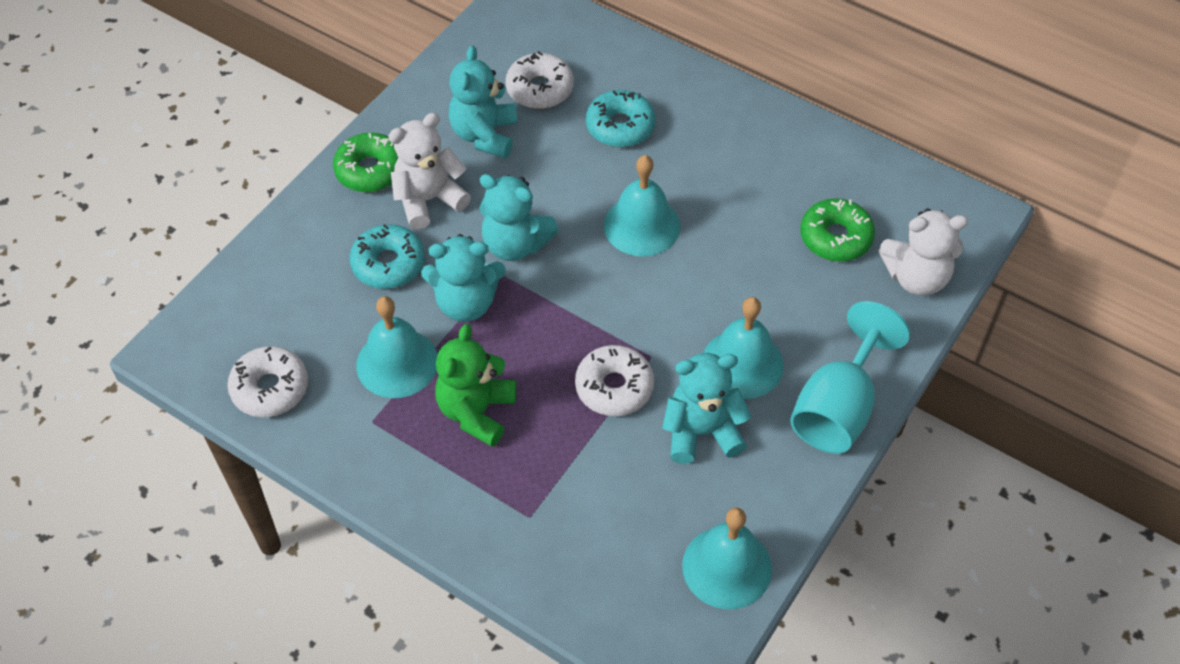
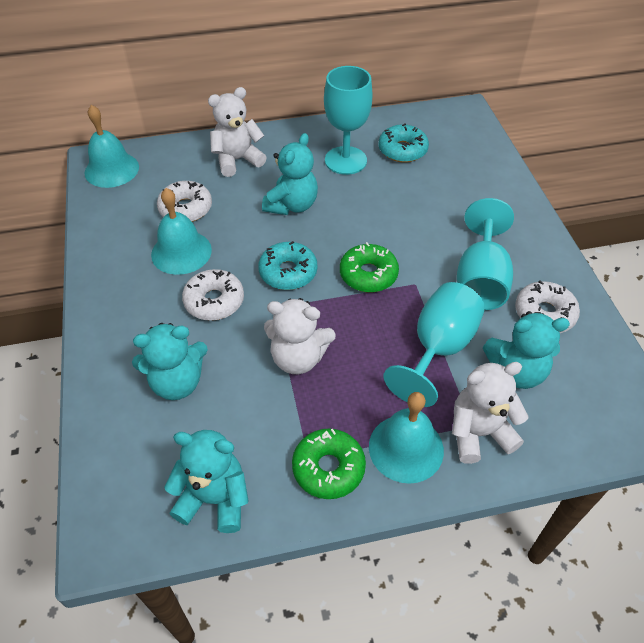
green teddy bear: [435,324,516,447] = 1 -> none = 0
turquoise bell: [356,296,437,398] [604,155,680,256] [682,507,772,609] [704,297,784,399] = 4 -> [84,105,139,188] [151,188,212,275] [369,392,444,484] = 3
turquoise goblet: [790,301,910,453] = 1 -> [324,66,373,175] [383,282,485,407] [457,198,514,310] = 3
white teddy bear: [388,113,471,230] [878,209,968,296] = 2 -> [208,87,267,177] [264,298,336,374] [452,362,529,464] = 3

